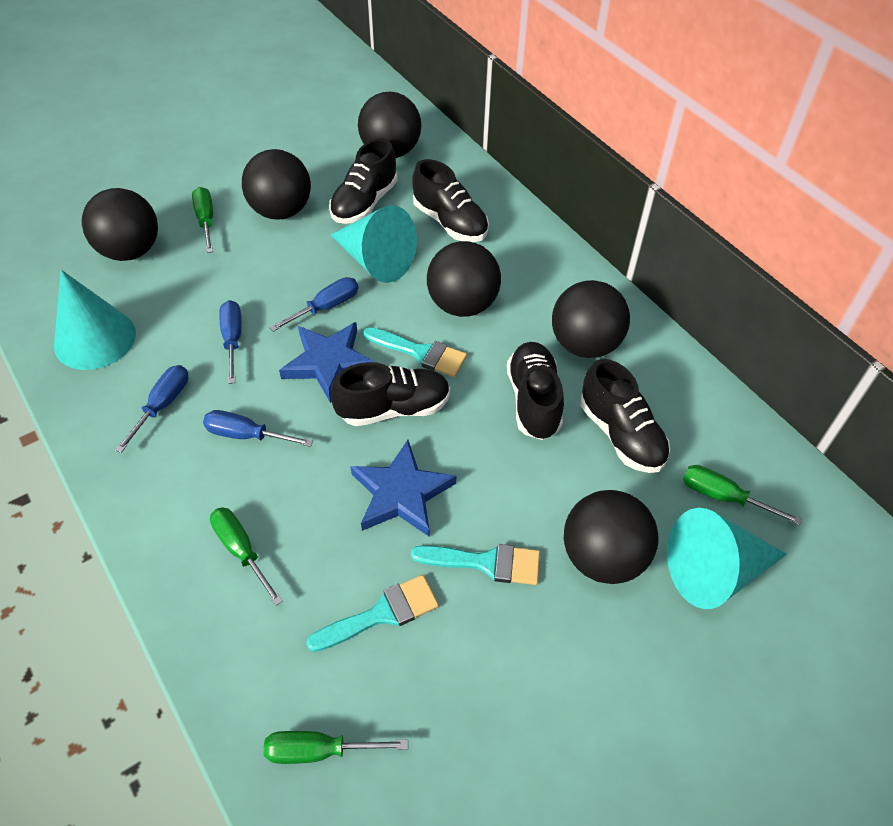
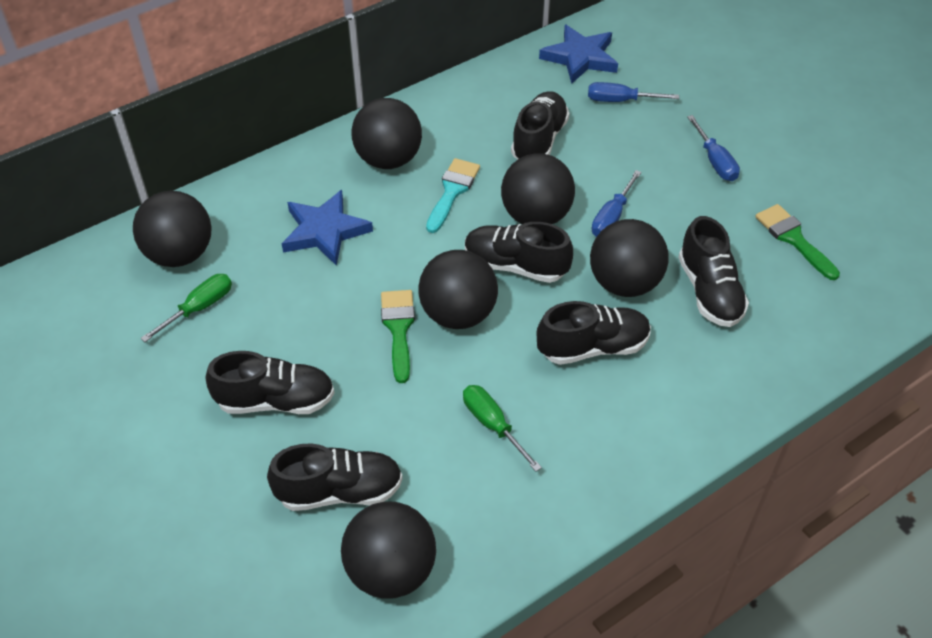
black shoe: [329,138,398,224] [331,362,450,426] [412,159,489,242] [507,342,564,440] [580,359,670,473] = 5 -> [206,351,335,414] [267,443,403,511] [465,222,573,283] [511,91,570,159] [537,301,651,365] [678,216,749,327] = 6
blue screwdriver: [115,365,189,453] [203,410,313,447] [219,300,242,384] [269,277,358,332] = 4 -> [588,82,679,102] [592,170,642,237] [687,115,740,181] = 3
green brush: none = 0 -> [381,290,415,383] [755,204,840,280] = 2
green screwdriver: [192,187,213,253] [210,507,283,606] [264,731,408,764] [683,465,802,525] = 4 -> [140,274,232,342] [463,385,542,472] = 2
turquoise brush: [306,575,439,652] [363,327,467,377] [411,544,540,585] = 3 -> [426,158,480,233] = 1
turquoise cone: [54,270,136,370] [331,205,417,283] [667,508,787,609] = 3 -> none = 0

